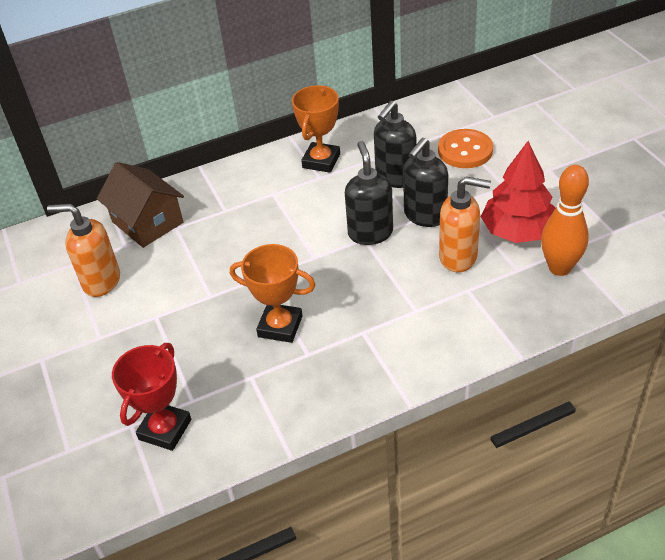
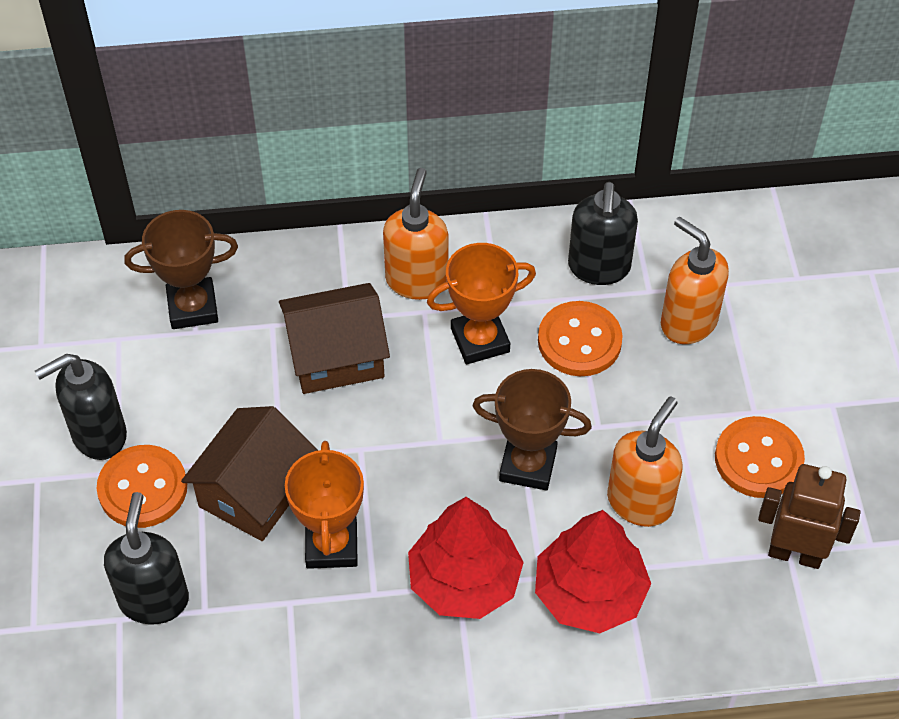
brown house: [97,162,184,248] = 1 -> [181,406,318,541] [279,283,390,394] = 2
brown robot: none = 0 -> [758,464,860,569] = 1
brown trophy: none = 0 -> [124,210,238,329] [473,369,592,490] = 2
orange bowling pin: [541,165,589,276] = 1 -> none = 0
orange button: [438,129,493,168] = 1 -> [97,445,187,528] [538,301,623,376] [715,416,805,498] = 3
orange soap dispenser: [47,204,120,297] [439,177,491,272] = 2 -> [383,168,448,300] [607,396,683,527] [661,217,729,344] = 3
red tree: [481,141,556,243] = 1 -> [408,497,524,619] [535,510,651,633] = 2
red trophy: [112,343,191,451] = 1 -> none = 0

